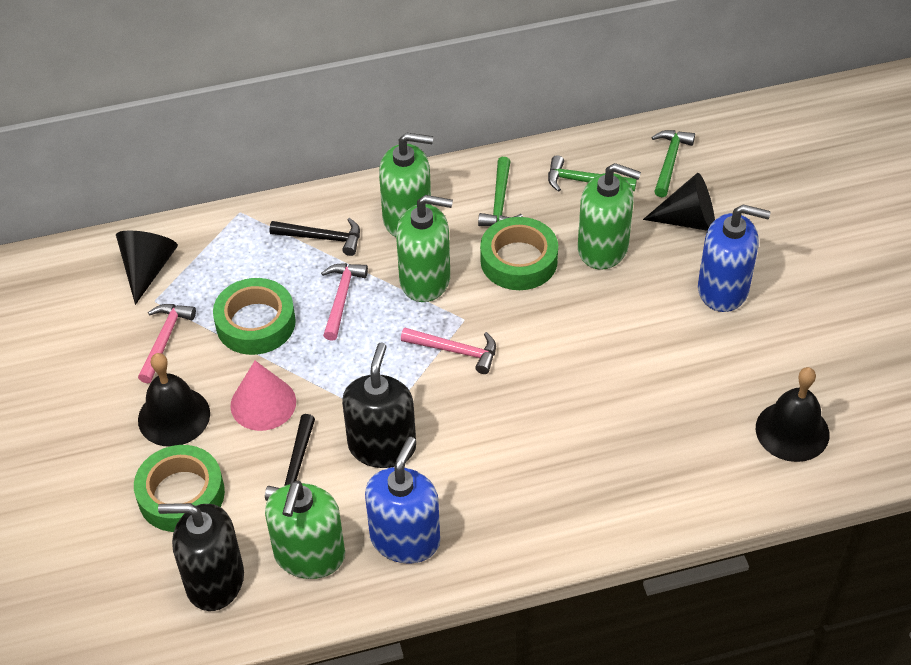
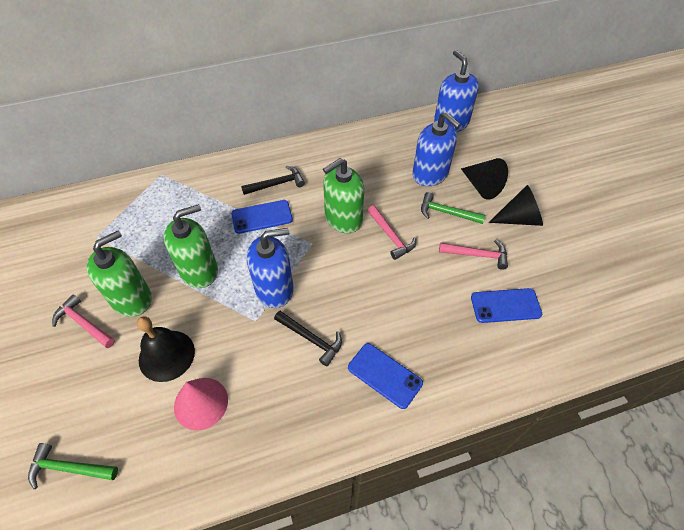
black bell: [138,353,210,447] [756,367,829,462] = 2 -> [137,316,195,382] = 1
black soap dispenser: [158,503,244,611] [342,343,416,468] = 2 -> none = 0
blue phone: none = 0 -> [231,200,293,234] [348,343,423,409] [471,288,542,323] = 3
blue soap dispenser: [365,437,440,564] [698,205,771,312] = 2 -> [247,228,294,308] [412,112,461,186] [434,50,479,132] = 3
green hammer: [478,157,523,226] [548,155,637,192] [651,130,695,197] = 3 -> [28,443,118,489] [421,192,485,224] = 2
green soap dispenser: [265,481,345,579] [379,133,433,237] [396,195,453,302] [578,163,641,270] = 4 -> [87,230,152,317] [164,204,218,288] [323,158,364,234] = 3
green tape: [134,445,225,532] [213,278,296,355] [480,217,558,290] = 3 -> none = 0

